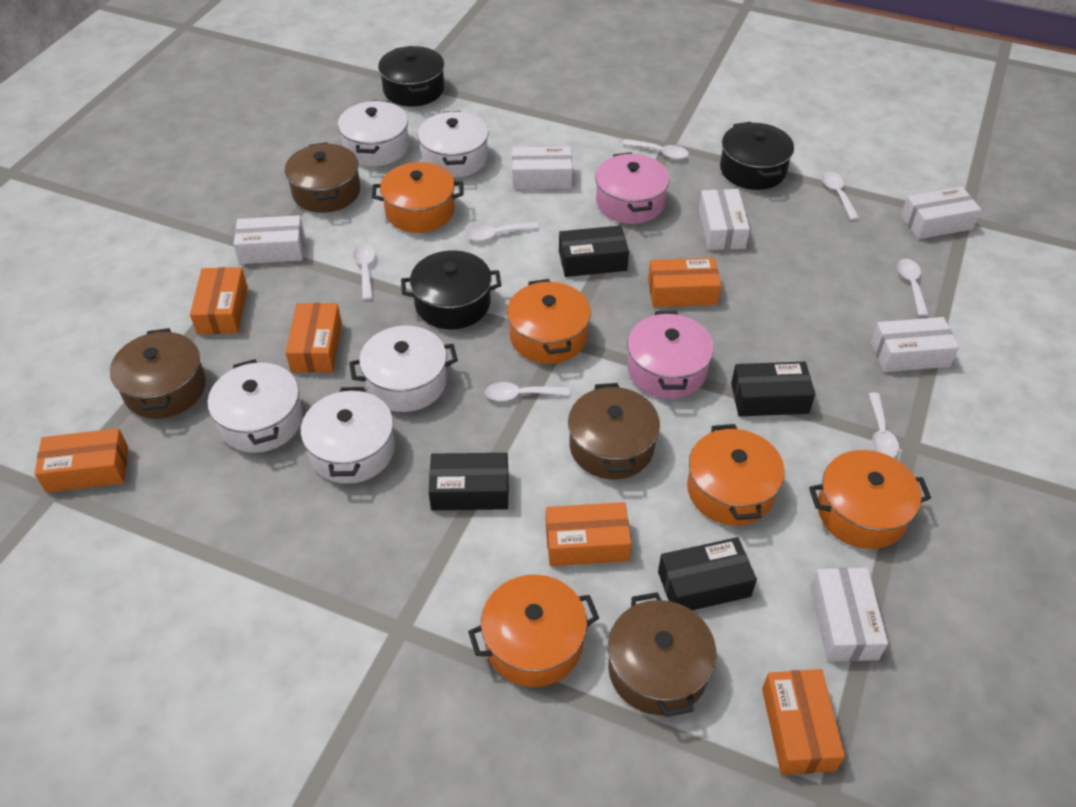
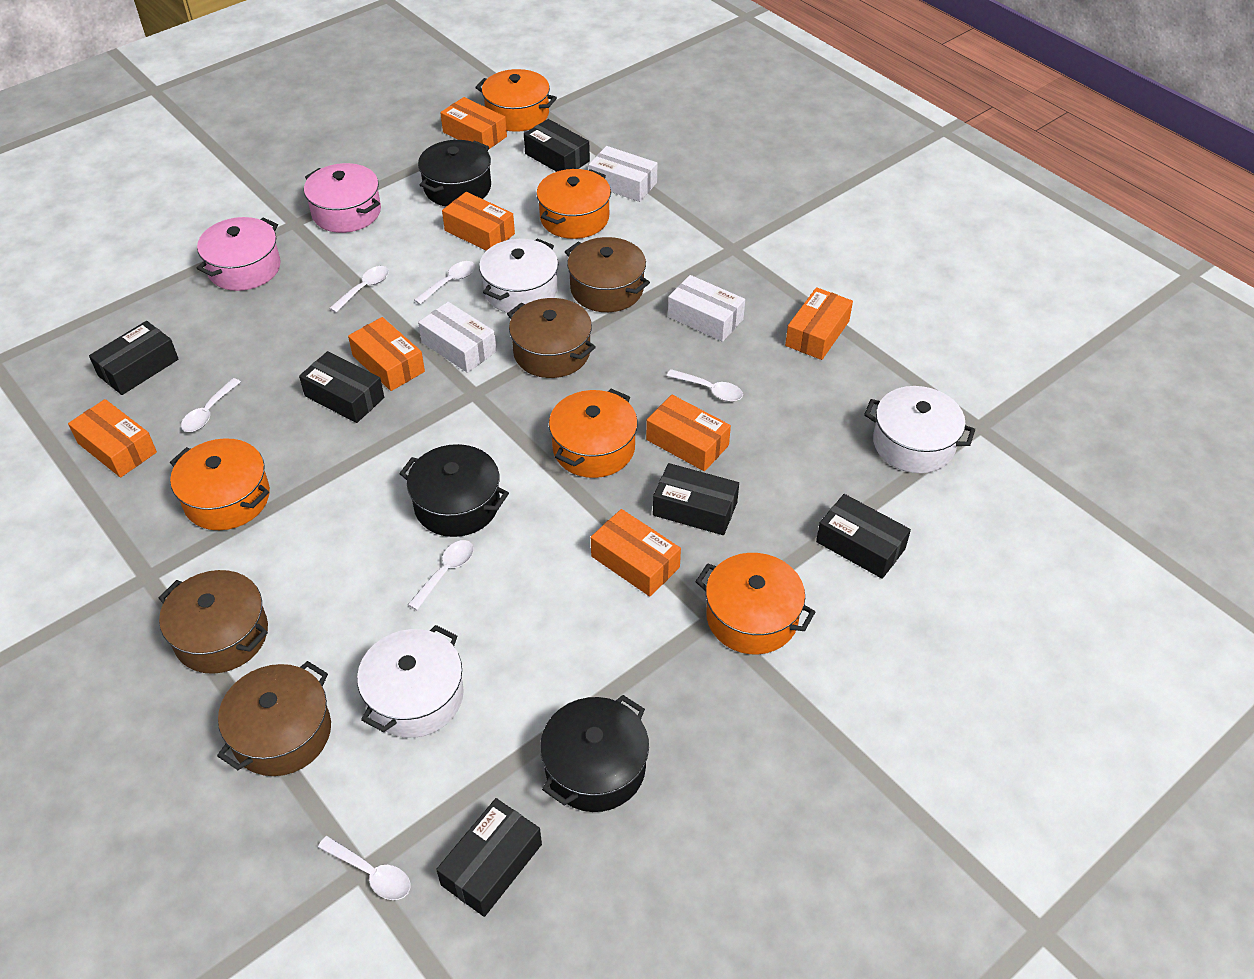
black box: [428,453,509,510] [559,225,629,277] [658,537,757,610] [731,362,815,416] = 4 -> [89,321,179,395] [299,351,384,423] [436,798,542,917] [524,119,590,172] [653,463,739,535] [816,494,911,579] = 6
orange box: [34,428,128,493] [190,267,248,334] [285,303,342,373] [546,502,632,566] [648,258,721,307] [762,669,845,775] = 6 -> [68,399,157,478] [348,317,425,391] [440,97,507,150] [442,192,515,251] [591,509,681,596] [646,395,731,471] [785,287,853,360] = 7
white box: [233,215,305,264] [512,146,572,189] [699,189,750,250] [810,568,888,662] [871,317,959,372] [901,186,981,239] = 6 -> [418,302,497,373] [589,146,658,202] [668,275,745,342] = 3
white pot: [208,359,303,453] [301,387,395,484] [338,100,409,166] [349,326,458,412] [418,111,489,178] = 5 -> [357,625,464,738] [479,239,558,313] [864,386,975,473] = 3
white spoon: [353,244,376,300] [467,222,539,241] [485,382,570,401] [623,139,689,159] [822,171,859,220] [869,393,899,458] [897,258,929,316] = 7 -> [181,378,241,432] [318,836,411,900] [329,266,389,313] [408,540,474,610] [414,261,475,305] [667,369,743,402] = 6

